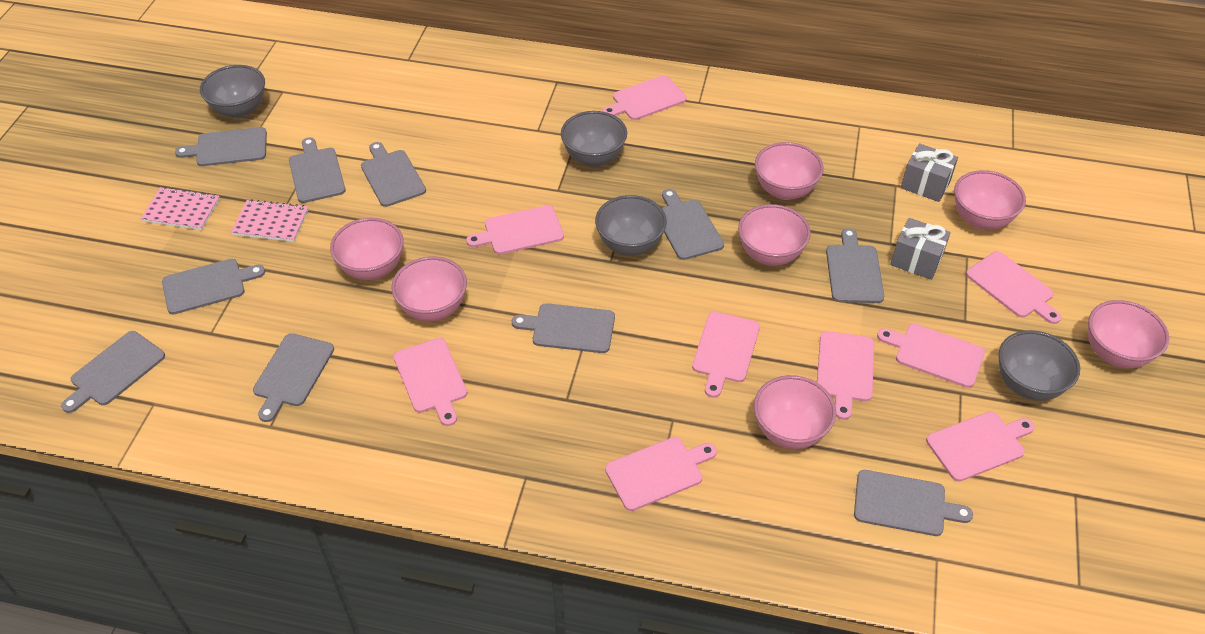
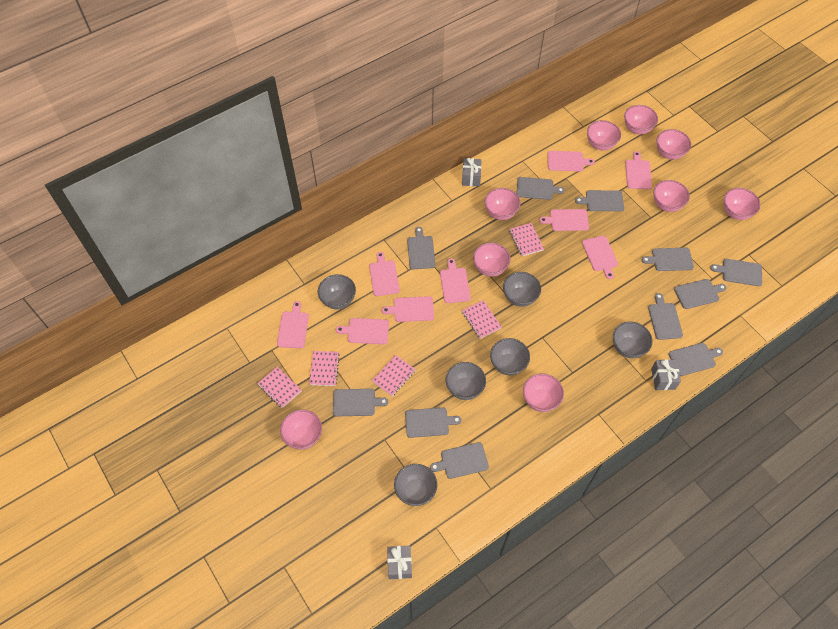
grey bowl: [200,65,265,119] [561,111,627,167] [595,195,667,256] [998,330,1080,401] = 4 -> [318,274,356,309] [394,464,437,506] [446,362,486,400] [490,338,530,375] [503,272,541,307] [613,322,653,358] = 6
grey cutting board: [61,331,165,413] [162,259,265,314] [175,127,267,166] [253,333,334,422] [289,137,346,203] [361,142,426,207] [512,303,615,353] [662,189,724,260] [826,228,884,303] [854,470,973,536] = 10 -> [333,389,388,416] [405,407,461,438] [407,227,435,269] [430,442,489,479] [517,177,565,200] [575,190,624,211] [642,248,694,271] [648,293,683,340] [668,343,723,376] [674,279,726,309] [710,259,762,286] = 11
grey gift: [890,218,951,280] [901,143,958,202] = 2 -> [387,546,412,579] [462,158,482,186] [651,359,681,390] = 3
pink bowl: [330,218,404,280] [391,257,467,321] [738,204,811,266] [754,375,836,449] [755,142,824,200] [954,170,1026,230] [1088,300,1169,368] = 7 -> [280,410,322,450] [473,243,510,277] [485,188,520,220] [523,374,564,412] [587,120,621,150] [624,105,658,134] [654,180,690,212] [657,129,691,160] [724,188,760,220] = 9
pink notebook: [140,187,220,230] [231,199,308,242] = 2 -> [257,367,302,408] [309,351,340,386] [372,355,416,396] [462,300,502,339] [509,223,544,256] = 5

